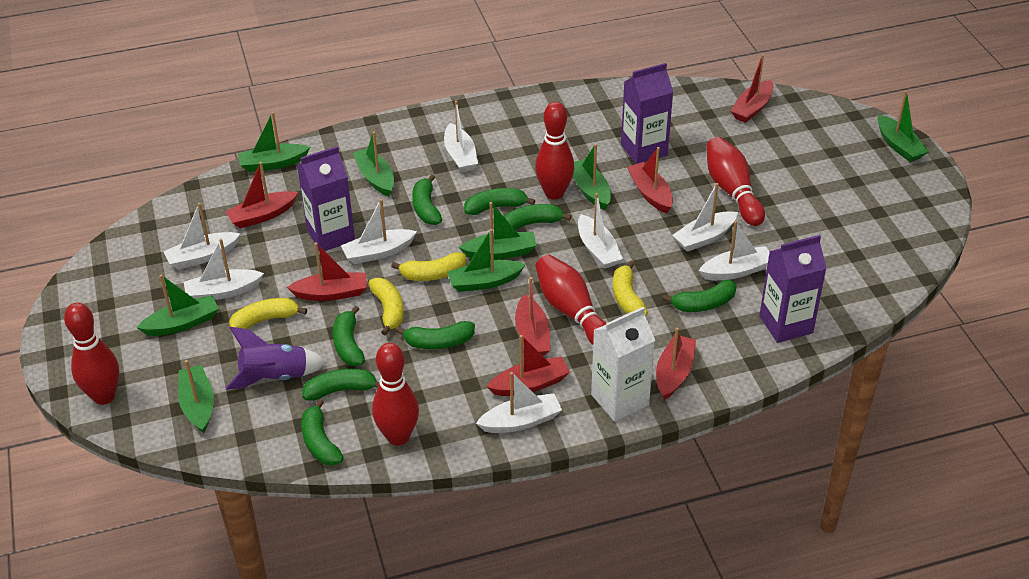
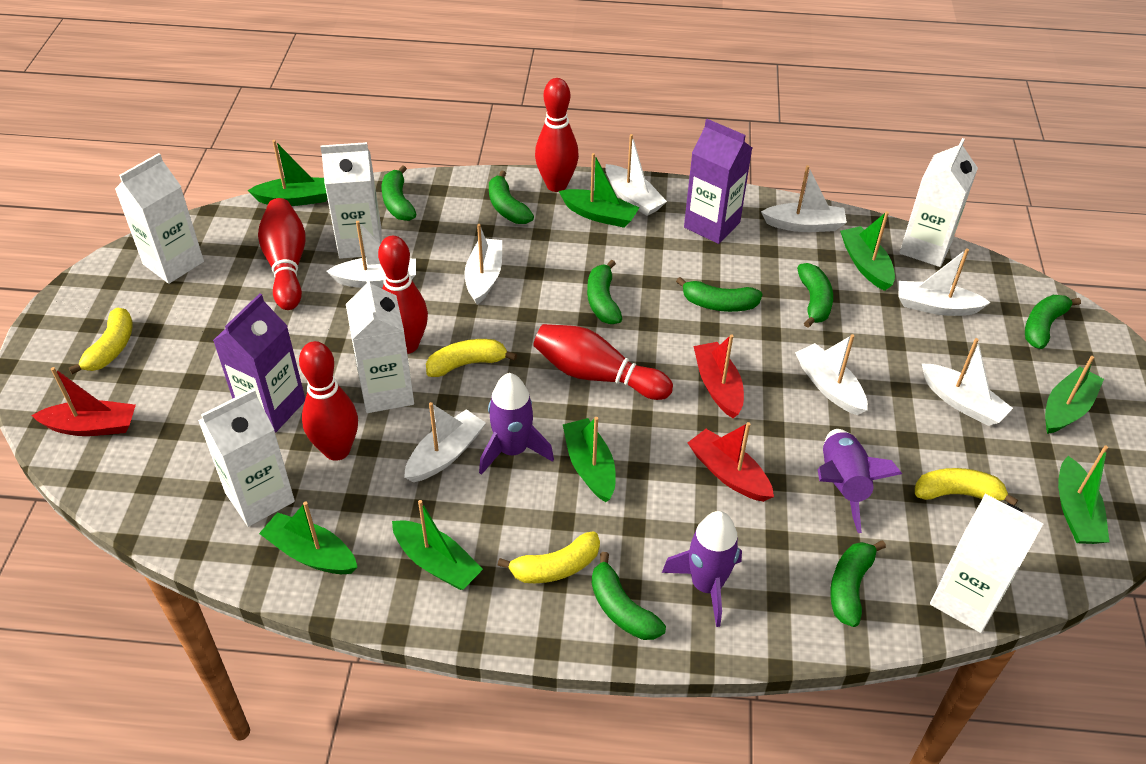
purple carton: [297,146,355,251] [621,63,673,164] [759,235,827,343] = 3 -> [213,293,305,432] [684,119,752,244] = 2
purple rocket: [226,327,327,390] = 1 -> [479,373,554,475] [662,511,742,627] [818,429,902,533] = 3
red boat: [225,162,298,228] [287,242,367,301] [487,335,570,396] [515,277,550,356] [627,147,673,213] [656,328,696,400] [731,54,773,123] = 7 -> [31,367,136,436] [688,422,774,502] [693,335,744,418] = 3
white carton: [591,307,655,422] = 1 -> [115,153,204,284] [198,389,295,527] [320,142,382,259] [346,276,414,413] [899,138,978,267] [930,494,1044,633] = 6

